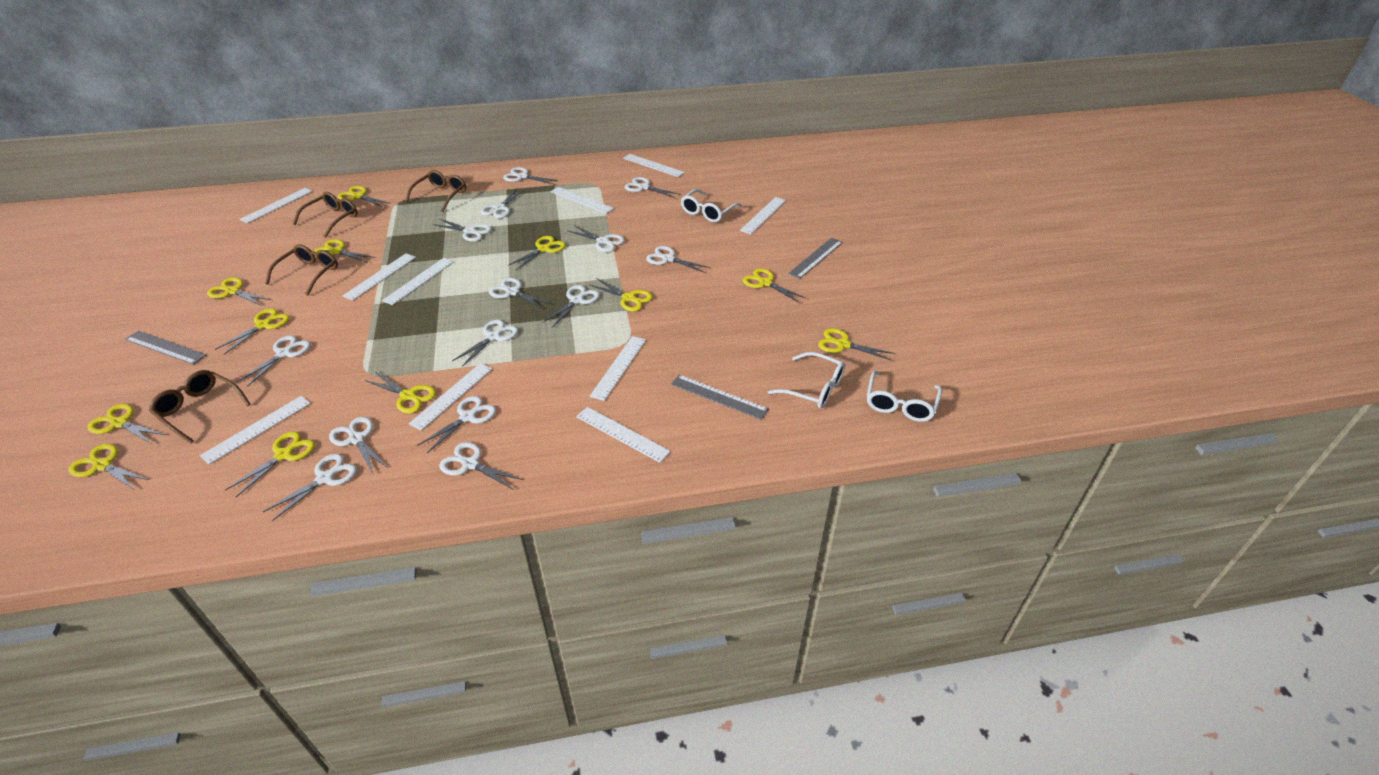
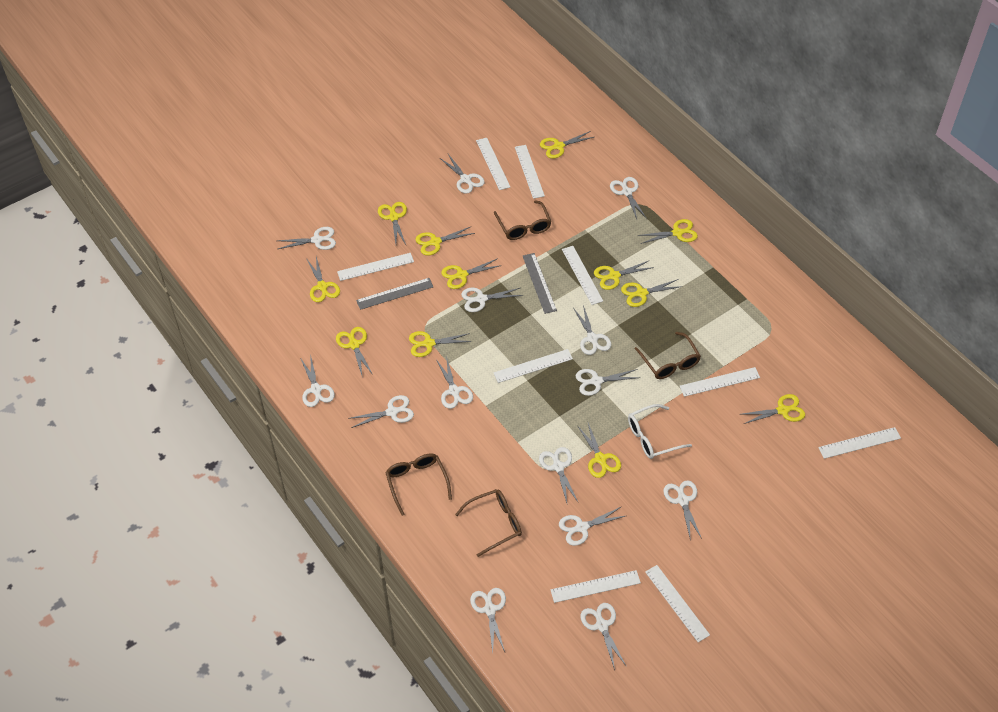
grey ruler: [125,331,206,365] [671,375,769,420] [788,238,843,279] = 3 -> [356,278,433,310] [523,253,557,314] = 2
white glasses: [681,189,742,222] [768,352,845,409] [867,371,942,422] = 3 -> [628,404,692,459] = 1
white ruler: [200,396,311,464] [240,188,313,223] [343,253,416,300] [382,258,454,305] [409,363,492,431] [550,187,614,214] [576,407,671,463] [590,336,646,401] [623,154,685,177] [740,197,786,234] = 10 -> [337,253,414,281] [476,138,510,190] [494,349,573,383] [515,145,545,199] [551,570,641,603] [562,246,603,305] [645,565,710,642] [680,367,760,397] [818,427,901,459] = 9

